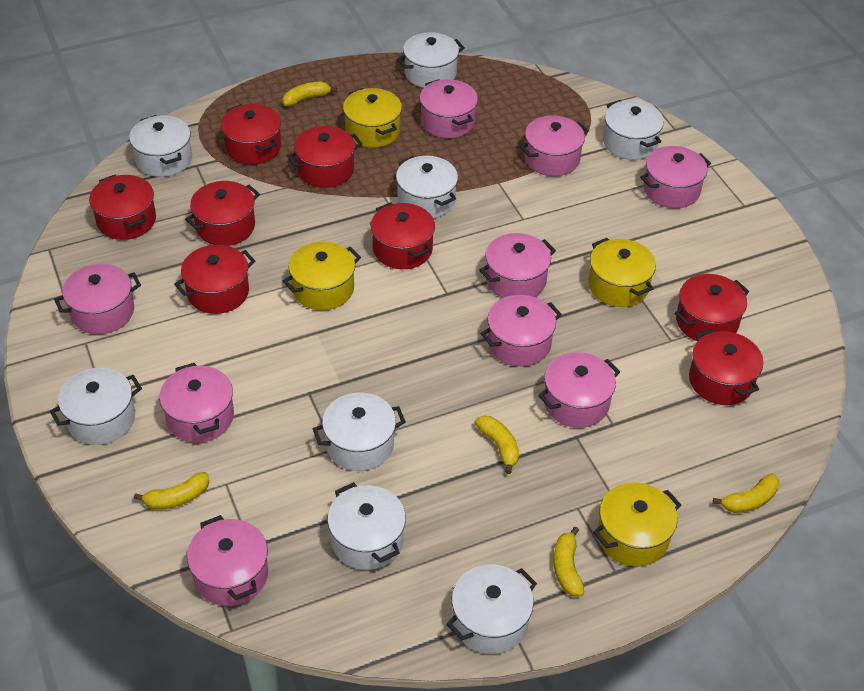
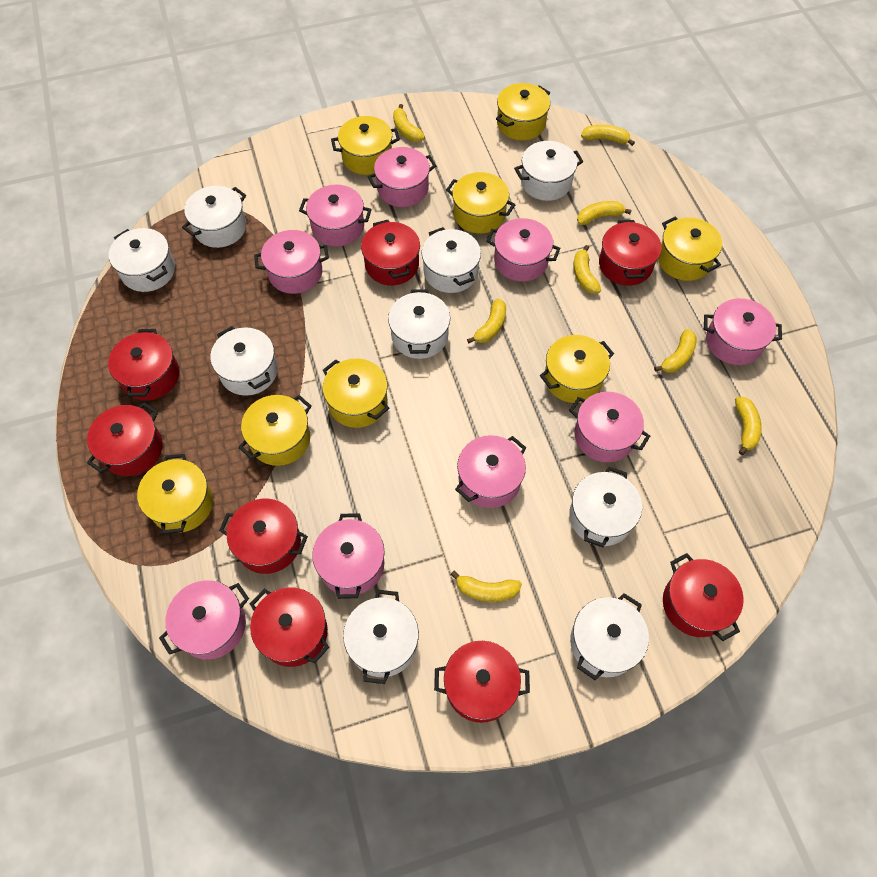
white pot: [50,368,142,445] [129,115,192,177] [313,393,406,471] [327,482,406,570] [396,156,458,219] [397,32,465,88] [446,565,537,654] [603,100,664,160] = 8 -> [109,228,175,292] [182,186,246,248] [210,326,278,396] [343,590,419,684] [388,289,450,359] [422,227,481,293] [514,141,583,201] [569,467,642,547] [570,593,649,680] = 9
yellow banana: [134,472,209,510] [282,82,337,107] [474,416,519,474] [553,527,584,596] [713,473,779,513] = 5 -> [393,104,425,142] [450,571,522,602] [467,298,506,343] [573,245,601,294] [577,201,632,225] [581,125,635,146] [654,329,697,373] [735,397,762,455] = 8
yellow pot: [283,241,361,310] [343,88,402,148] [588,238,656,307] [593,482,681,566] = 4 -> [137,454,213,534] [238,395,312,466] [323,358,389,428] [331,116,400,175] [446,172,515,234] [496,83,550,141] [540,335,614,403] [658,217,722,281] = 8

